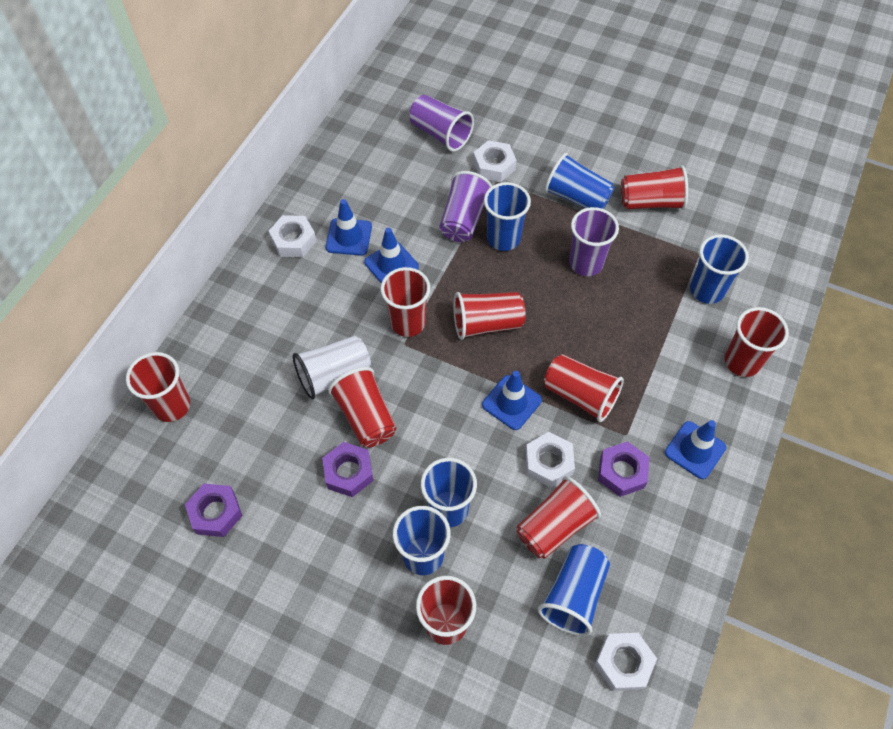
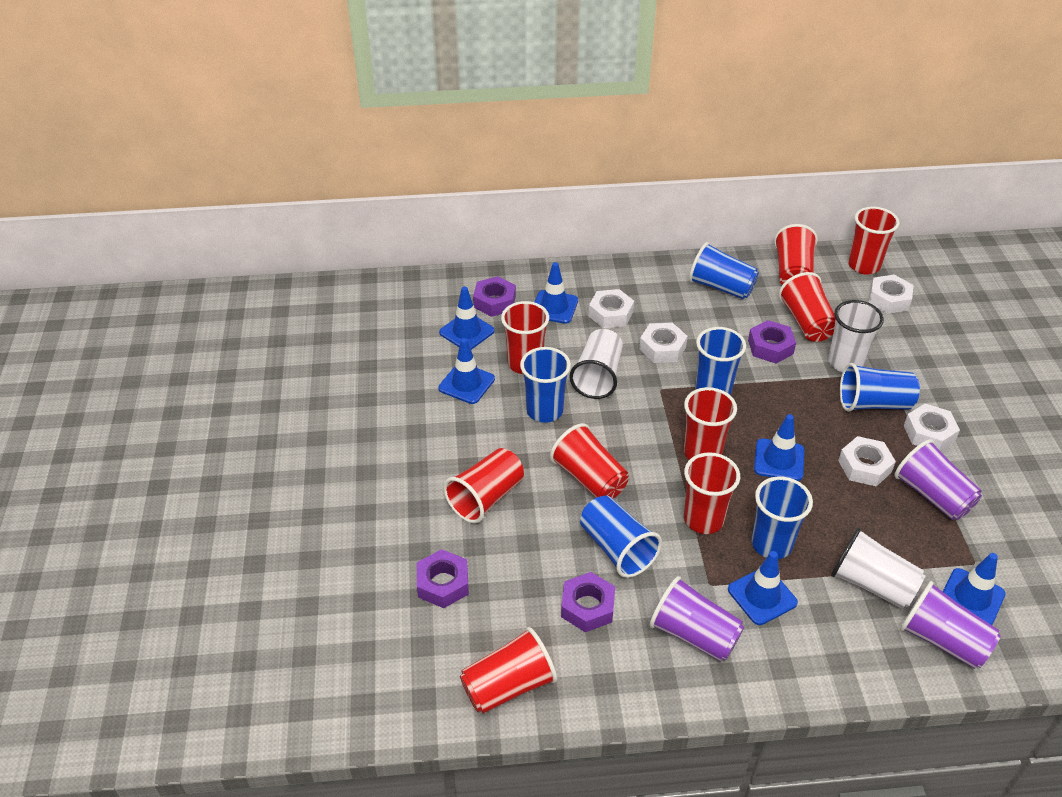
blue traffic cone: [326,199,372,256] [364,228,419,283] [482,371,542,430] [665,420,726,479] = 4 -> [438,338,495,404] [439,287,495,350] [535,262,578,324] [728,551,798,625] [754,414,804,481] [943,553,1006,625] = 6
purple nut: [185,483,243,537] [322,442,373,497] [598,441,650,497] = 3 -> [417,549,469,608] [473,276,516,317] [561,572,615,632] [748,320,796,363] = 4
white cup: [293,336,371,400] = 1 -> [569,329,623,399] [828,300,884,372] [831,528,925,609] = 3
white nut: [269,215,317,257] [473,140,516,182] [525,432,575,488] [595,633,657,691] = 4 -> [589,289,634,328] [639,323,688,363] [838,436,896,486] [868,275,913,314] [904,404,960,451] = 5

